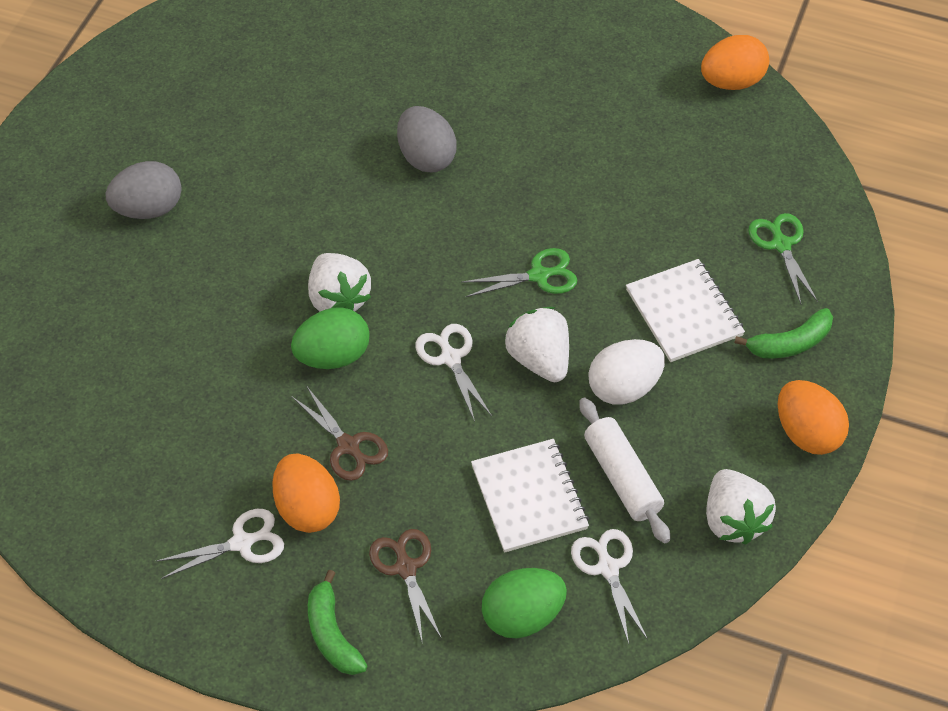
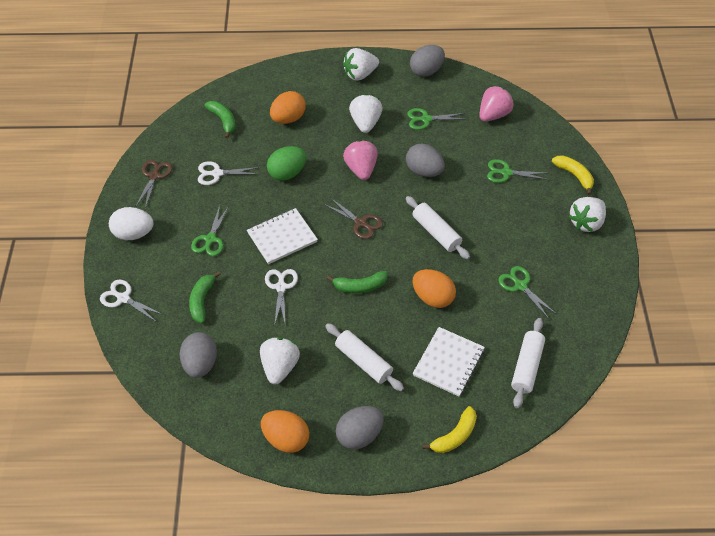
green banana: [308,570,368,675] [734,308,833,359] = 2 -> [189,271,221,323] [204,101,236,139] [327,271,388,293] = 3
green egg: [291,307,370,369] [482,568,567,639] = 2 -> [267,146,306,181] = 1
green scissors: [462,248,577,297] [748,213,818,304] = 2 -> [191,205,229,256] [407,108,465,130] [487,159,549,183] [498,266,556,319] = 4
grey egg: [105,161,182,219] [397,106,457,173] = 2 -> [180,332,217,378] [336,406,384,450] [406,144,445,177] [410,45,445,77] = 4
pink strawberry: none = 0 -> [343,140,378,180] [479,86,514,122] = 2
white rolling pin: [579,397,670,543] = 1 -> [325,323,404,391] [406,196,470,260] [511,318,545,408] = 3
white strawberry: [308,253,371,312] [504,307,569,382] [706,469,776,545] = 3 -> [260,337,300,384] [343,48,379,81] [349,94,383,133] [568,197,606,232] = 4
yellow banana: none = 0 -> [422,406,477,453] [552,155,594,195] = 2

